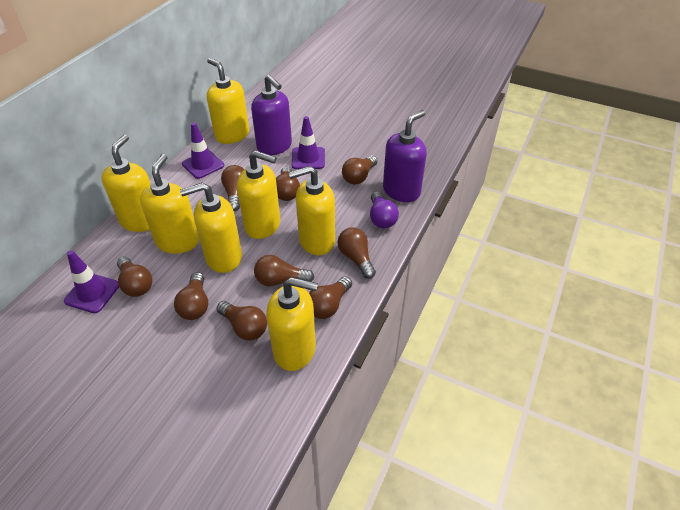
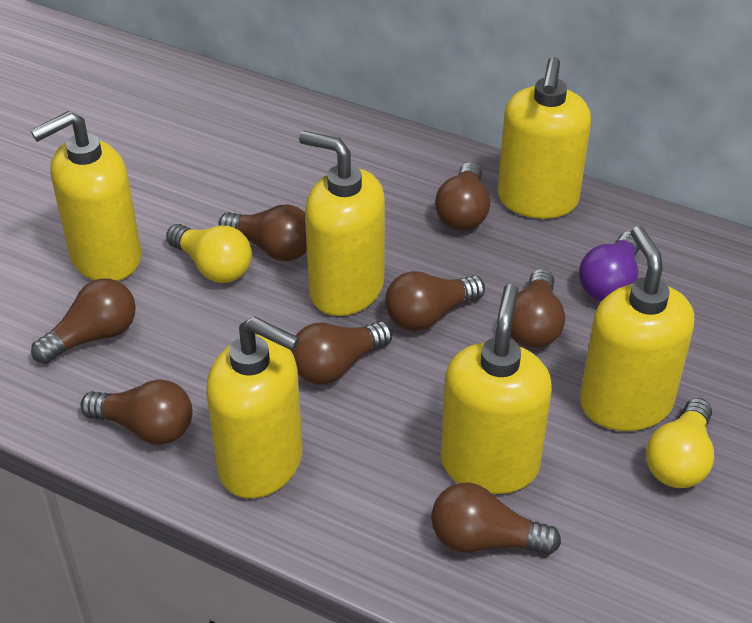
brown light bulb: [117,257,152,297] [174,272,208,320] [217,301,267,341] [221,165,245,211] [254,255,314,287] [276,167,300,201] [309,276,352,319] [338,227,376,279] [342,155,377,184] = 9 -> [31,278,136,364] [81,380,193,444] [218,204,307,261] [291,321,392,385] [385,271,485,331] [431,482,561,555] [435,162,490,231] [511,269,565,348] = 8
purple soap dispenser: [251,75,292,155] [383,110,427,202] = 2 -> none = 0
purple traffic cone: [64,250,119,313] [182,122,224,179] [292,116,325,169] = 3 -> none = 0
yellow light bulb: none = 0 -> [166,224,252,283] [646,398,714,488] = 2
yellow soap dispenser: [102,135,151,232] [140,154,199,254] [180,182,242,273] [207,58,249,144] [237,150,280,239] [266,277,318,371] [288,166,335,255] = 7 -> [30,111,141,281] [206,316,303,498] [299,131,385,316] [441,284,552,494] [498,57,591,219] [580,226,694,431] = 6

